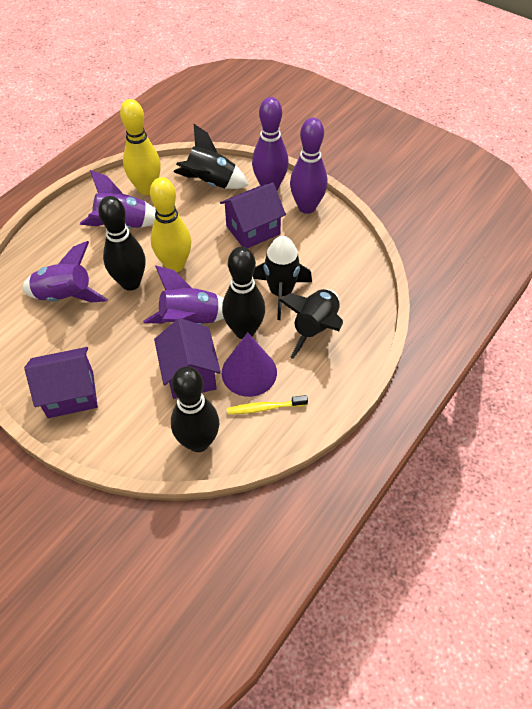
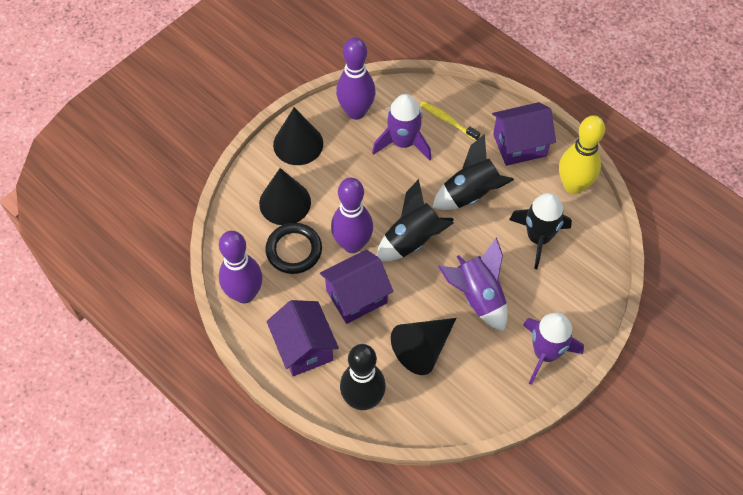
black bowling pin: [98,196,145,291] [171,366,219,452] [222,247,265,339] = 3 -> [340,344,386,410] = 1
black cone: none = 0 -> [259,168,311,225] [273,107,323,165] [391,318,456,375] = 3
black ring: none = 0 -> [265,223,322,274] = 1
purple bowling pin: [252,97,289,190] [290,117,328,214] = 2 -> [219,231,263,304] [331,178,373,253] [336,37,375,120] = 3
purple cone: [222,332,277,397] = 1 -> none = 0
yellow bowling pin: [120,99,161,195] [150,177,191,272] = 2 -> [559,115,605,194] = 1

